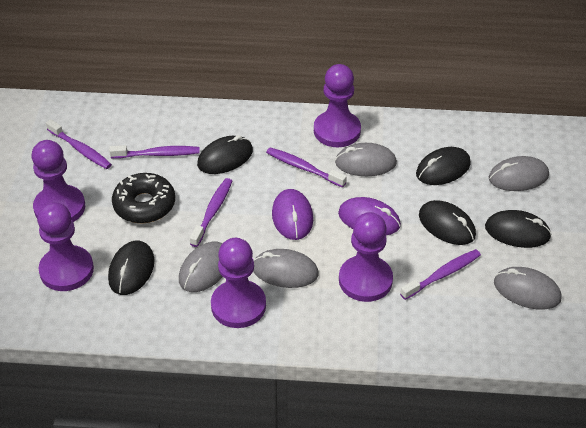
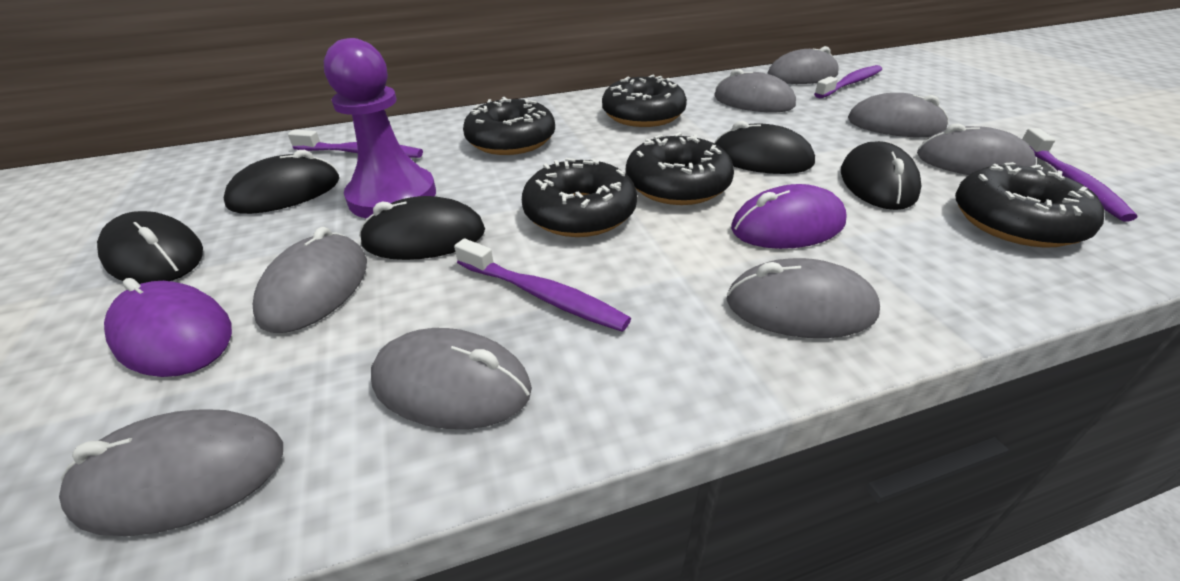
black donut: [112,173,175,223] = 1 -> [463,97,555,155] [522,158,637,237] [602,75,687,127] [626,132,734,205] [955,162,1105,248] = 5
grey mouse: [179,242,223,292] [253,249,319,288] [335,143,397,176] [489,156,549,191] [494,267,561,310] = 5 -> [59,409,283,536] [253,227,367,333] [371,328,532,429] [714,68,796,112] [726,258,880,338] [767,46,839,84] [848,93,949,137] [917,123,1036,175] = 8
purple pawn: [32,140,85,222] [37,202,94,291] [211,238,266,328] [314,64,361,147] [339,212,393,302] = 5 -> [324,38,436,219] = 1
purple toothbrush: [46,119,112,169] [109,145,200,159] [190,178,232,247] [266,147,347,188] [400,249,481,300] = 5 -> [288,130,423,158] [454,239,631,331] [814,65,882,98] [1022,128,1138,221] = 4

